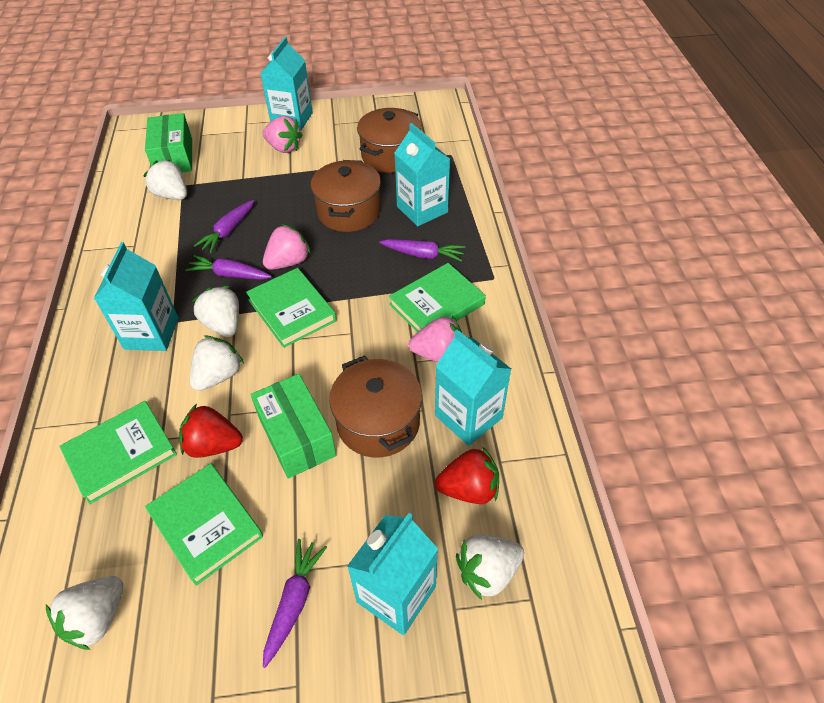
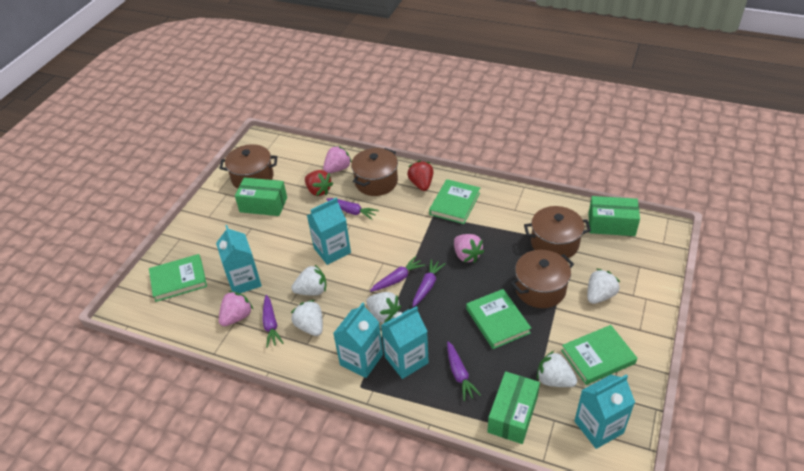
brown pot: [311,160,381,232] [329,355,422,458] [357,108,422,173] = 3 -> [220,144,277,189] [351,148,398,196] [511,250,574,308] [524,206,591,258] = 4
green box: [145,113,192,172] [251,374,336,479] = 2 -> [235,178,287,216] [488,371,540,444] [588,196,640,236] = 3
purple carrot: [185,255,272,280] [194,200,254,253] [263,539,327,668] [379,239,466,262] = 4 -> [262,295,283,348] [326,198,379,220] [370,256,425,292] [412,259,446,307] [447,341,481,401] = 5

